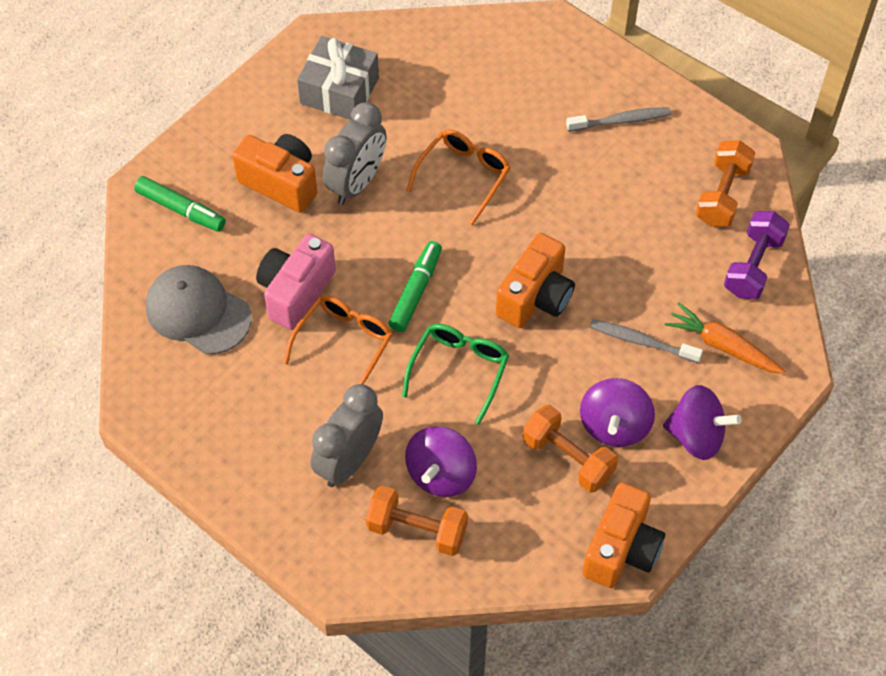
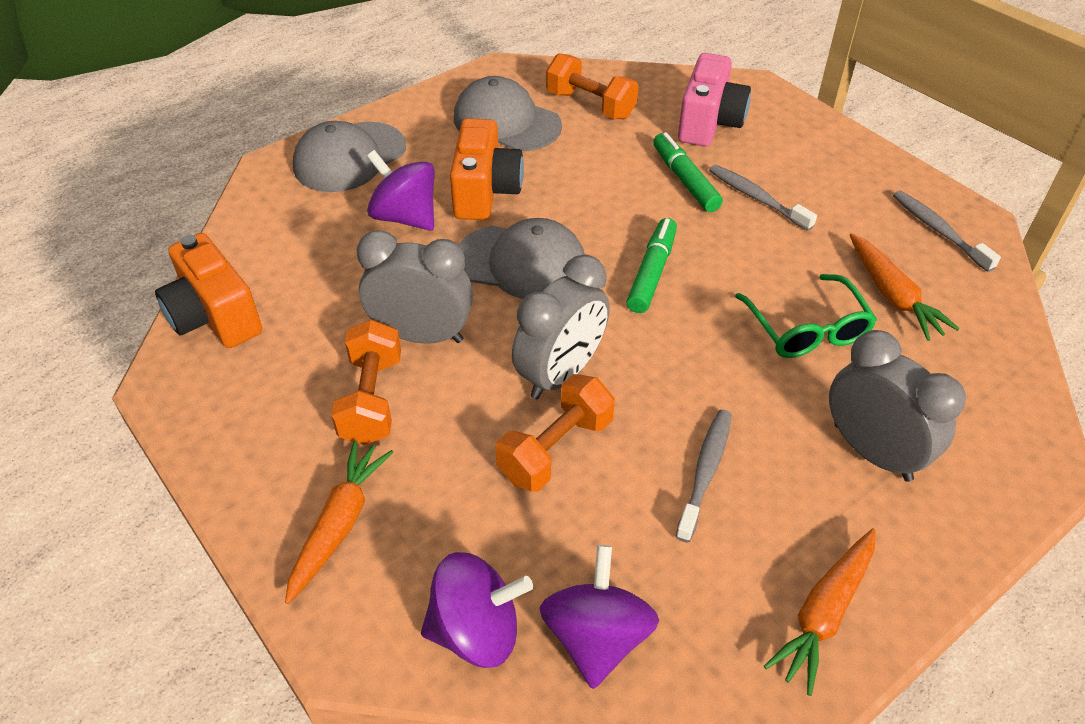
grey cap: [146,265,251,354] = 1 -> [293,121,406,192] [454,76,562,151] [459,218,585,299] = 3
grey clock: [311,384,383,487] [323,102,387,205] = 2 -> [357,230,473,344] [512,255,610,399] [829,330,966,482] = 3
grey gift: [297,36,379,120] = 1 -> none = 0
grey toothbrush: [566,107,671,132] [590,319,703,363] = 2 -> [675,410,732,543] [709,165,817,231] [893,191,1001,272] = 3
orange camera: [232,134,317,213] [496,233,575,328] [583,482,665,588] = 3 -> [155,233,262,348] [450,118,524,220] = 2
orange carrot: [665,302,785,374] = 1 -> [285,440,394,604] [764,528,876,696] [850,233,960,341] = 3
orange glasses: [283,295,393,384] [406,129,511,225] = 2 -> none = 0
purple dumbbell: [724,211,790,299] = 1 -> none = 0

